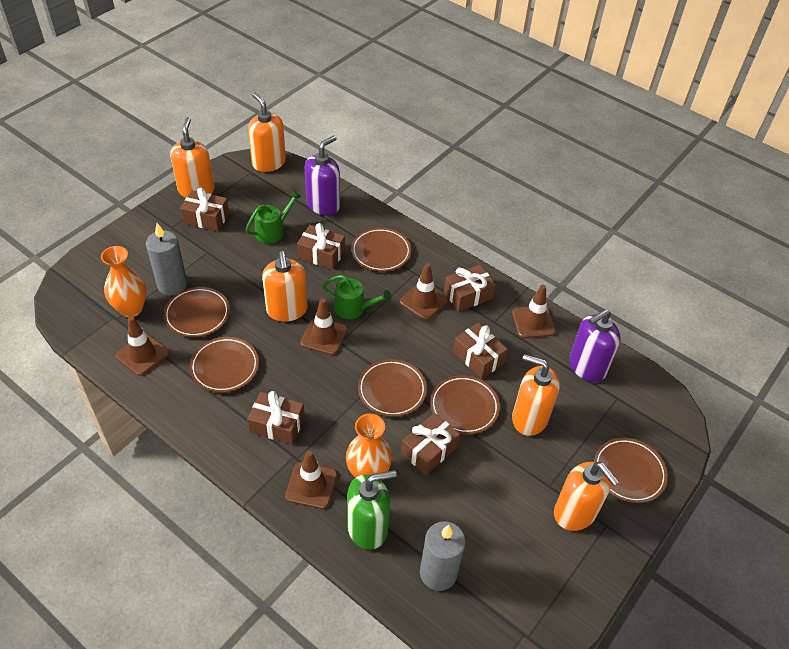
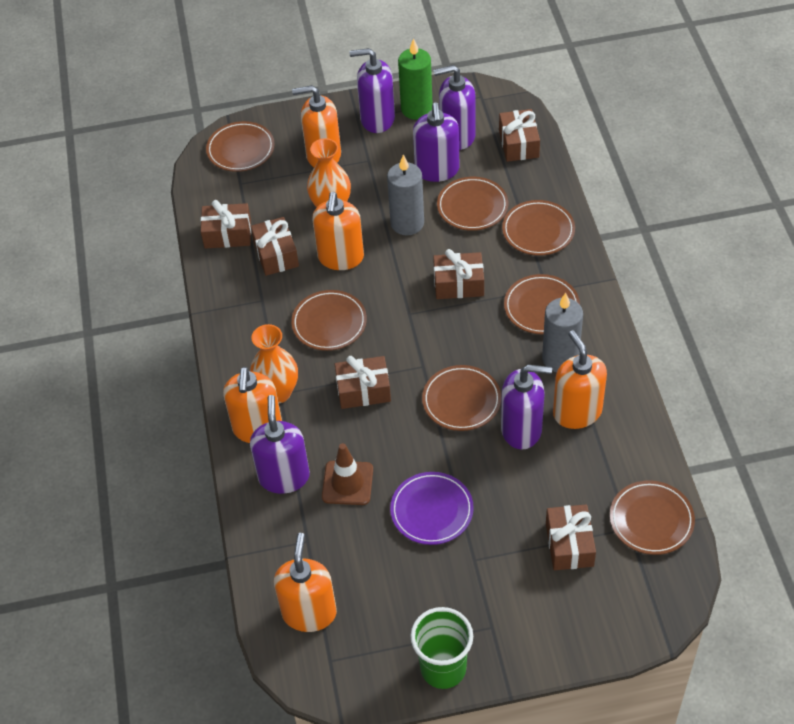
brown plate: [164,287,230,337] [190,337,259,393] [351,228,411,272] [358,359,427,417] [430,375,500,434] [594,438,668,503] = 6 -> [206,121,274,172] [291,290,367,351] [422,365,501,431] [437,177,508,231] [502,200,575,256] [504,274,580,334] [610,480,695,555] = 7
brown traffic cone: [116,316,169,376] [285,451,337,509] [300,298,347,355] [400,263,448,320] [512,285,556,338] = 5 -> [322,443,373,505] = 1
green candle: none = 0 -> [398,38,433,120] = 1
green cup: none = 0 -> [411,607,473,689] = 1
green soap dispenser: [347,470,397,550] = 1 -> none = 0
green watering can: [245,191,301,243] [323,275,392,319] = 2 -> none = 0
purple plate: none = 0 -> [390,472,474,545] = 1
purple soap dispenser: [305,135,340,216] [569,309,620,382] = 2 -> [250,395,310,494] [349,48,395,133] [413,102,459,182] [434,65,476,150] [501,365,552,450] = 5

